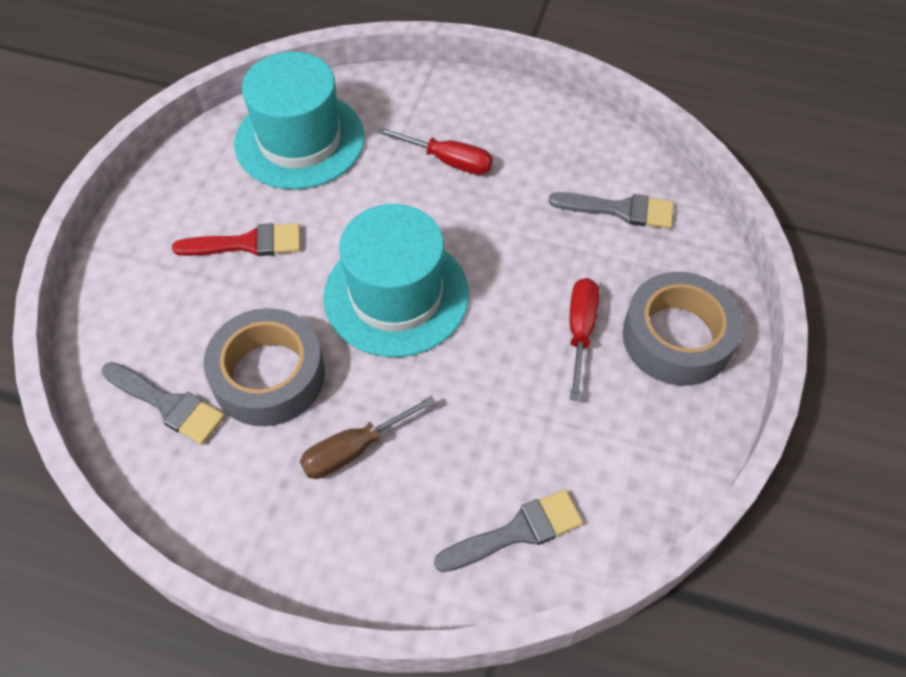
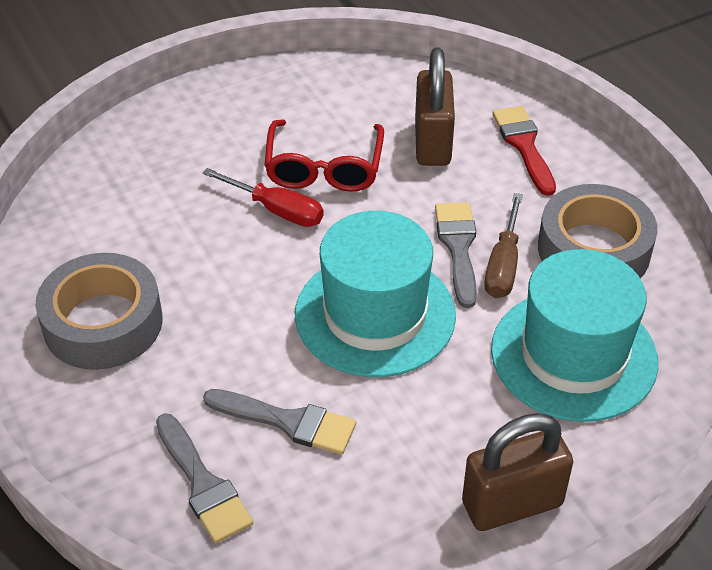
brown padlock: none = 0 -> [415,47,455,166] [462,413,573,531] = 2
red glasses: none = 0 -> [264,119,384,192] = 1
red screwdriver: [377,127,493,175] [569,278,599,401] = 2 -> [203,168,324,227] = 1

